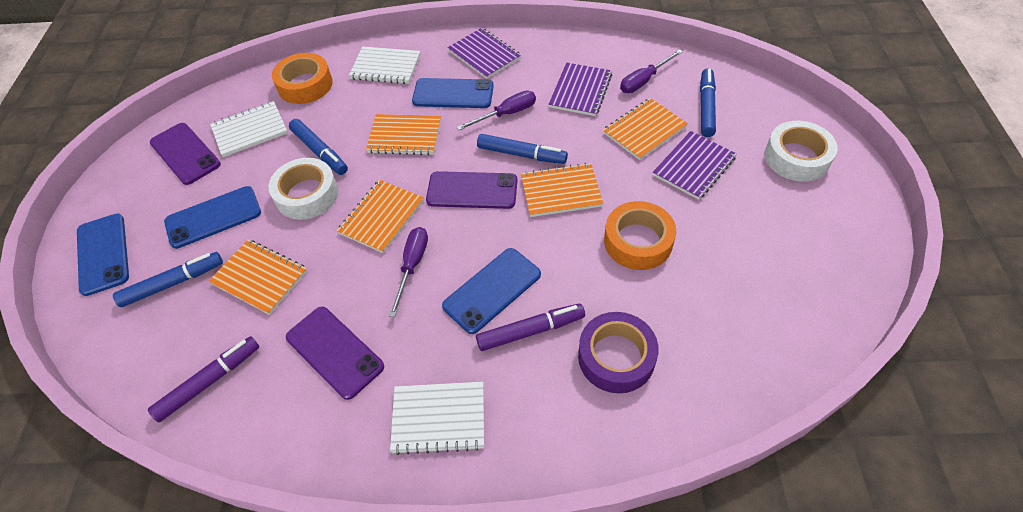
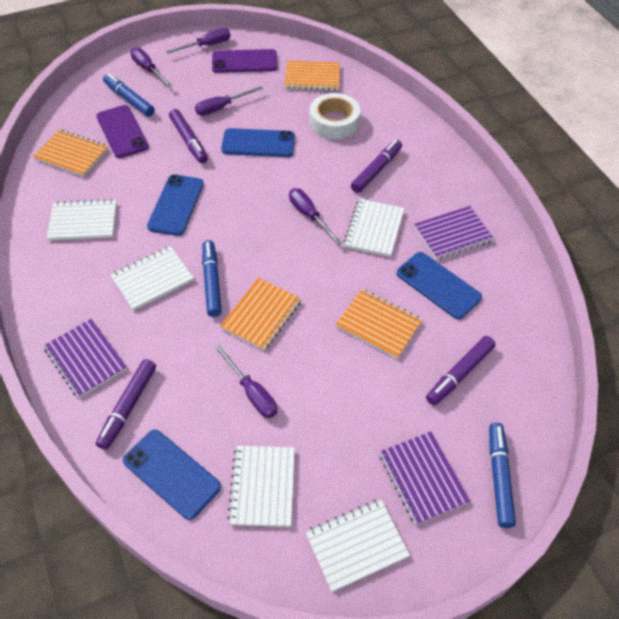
blue marker: [113,252,223,307] [289,119,348,175] [477,134,568,164] [700,68,716,137] = 4 -> [103,73,155,117] [202,240,222,317] [489,423,516,528] = 3
orange notebook: [208,239,307,315] [337,180,424,253] [366,114,441,155] [521,163,603,217] [603,98,688,160] = 5 -> [33,130,108,177] [220,278,301,351] [284,61,340,91] [336,289,423,359] = 4
orange tape: [272,53,333,104] [604,201,676,270] = 2 -> none = 0
purple marker: [148,336,259,422] [476,304,585,351] = 2 -> [96,359,156,450] [169,109,208,163] [351,140,402,193] [426,336,496,405] = 4
purple phone: [150,123,221,185] [286,307,384,400] [426,171,517,209] = 3 -> [96,105,149,158] [212,49,277,73] = 2
purple screwdriver: [389,227,428,317] [457,91,536,130] [620,49,683,93] = 3 -> [130,47,172,87] [166,28,230,54] [195,86,263,116] [215,345,277,418] [289,188,342,245] = 5
purple tape: [578,312,659,393] = 1 -> none = 0
white notebook: [210,101,288,157] [349,46,420,84] [390,382,484,455] = 3 -> [47,199,117,241] [110,246,194,311] [227,446,295,527] [306,499,410,592] [343,199,404,257] = 5
white tape: [269,158,338,220] [765,121,838,182] = 2 -> [310,93,360,139] = 1

